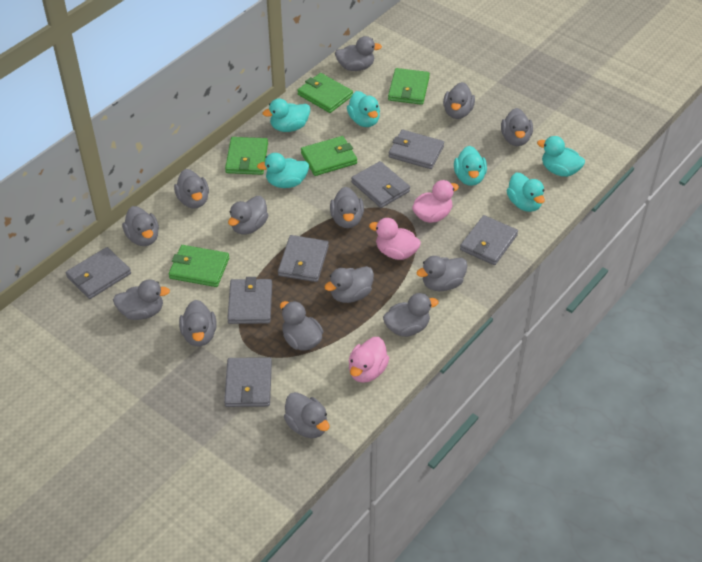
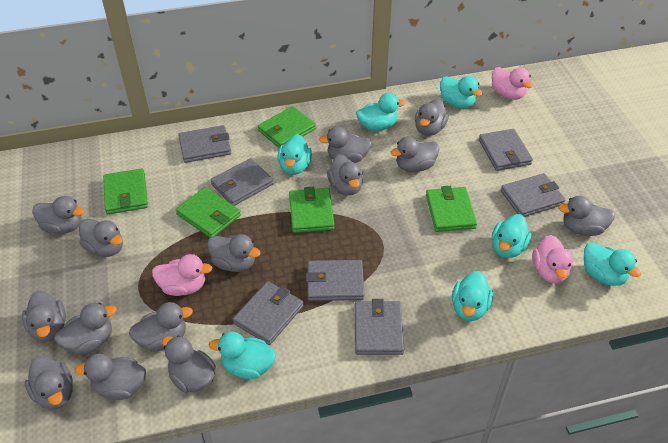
turquoise duck: [257,153,309,188] [263,98,310,132] [347,91,380,127] [454,146,487,186] [507,173,545,212] [537,136,585,177] = 6 -> [209,332,276,379] [278,134,312,175] [356,93,406,131] [440,76,483,109] [452,271,493,321] [492,214,531,258] [584,242,641,286] = 7

